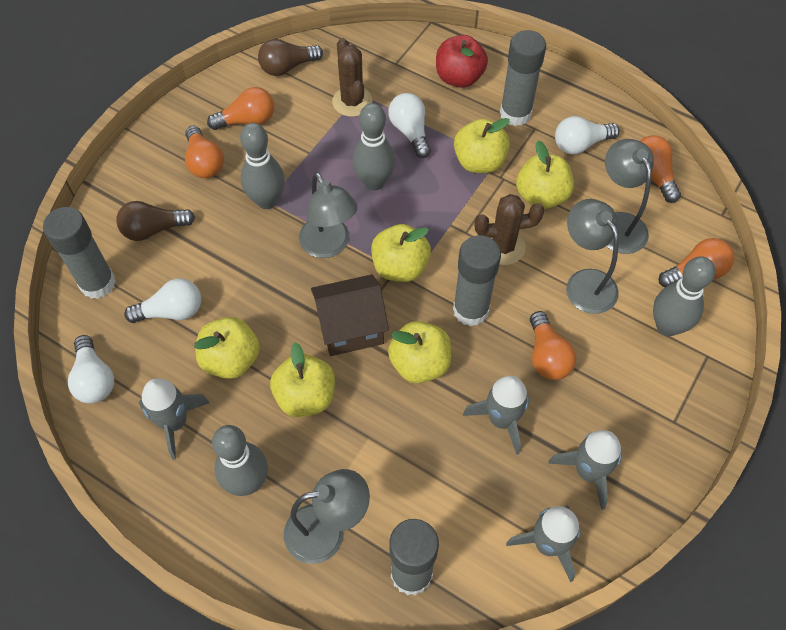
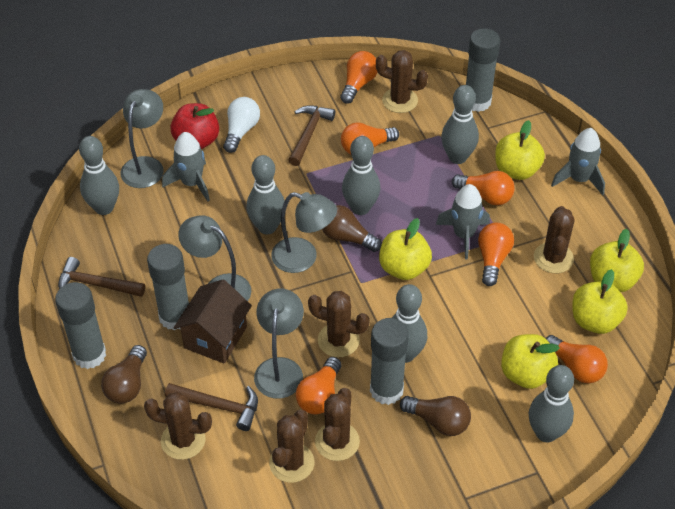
brown cactus: [332,38,373,117] [474,194,545,265] = 2 -> [144,392,212,460] [269,410,314,483] [308,291,370,357] [315,388,360,461] [376,50,428,113] [534,206,575,273] = 6
brown hammer: none = 0 -> [58,257,145,297] [165,383,258,431] [288,105,335,166] = 3
brown light bulb: [116,201,195,241] [258,39,323,76] = 2 -> [101,345,147,404] [322,205,382,252] [400,396,471,436] = 3
grey bowling pin: [212,425,268,496] [240,123,285,209] [352,103,395,191] [653,256,715,336] = 4 -> [79,136,119,215] [247,155,285,234] [342,136,380,215] [392,284,427,363] [441,85,479,164] [529,365,574,442] = 6
grey rocket: [139,379,209,460] [463,376,529,455] [506,505,580,582] [548,430,622,510] = 4 -> [162,132,210,202] [436,184,490,260] [551,128,605,195] = 3
orange light bulb: [185,126,224,178] [207,87,274,130] [530,311,576,380] [640,135,681,203] [659,238,734,287] = 5 -> [296,357,341,414] [340,51,377,104] [341,122,399,154] [452,171,515,205] [478,223,514,286] [545,335,608,383] = 6
white light bulb: [68,335,114,403] [124,278,201,323] [388,93,431,158] [555,116,620,154] = 4 -> [223,97,260,153] = 1
yellow apple: [194,317,260,379] [270,342,335,417] [371,224,431,282] [388,321,451,383] [454,118,510,173] [516,141,574,209] = 6 -> [379,218,432,280] [495,120,545,180] [501,334,560,389] [572,269,628,334] [590,229,644,292] = 5

